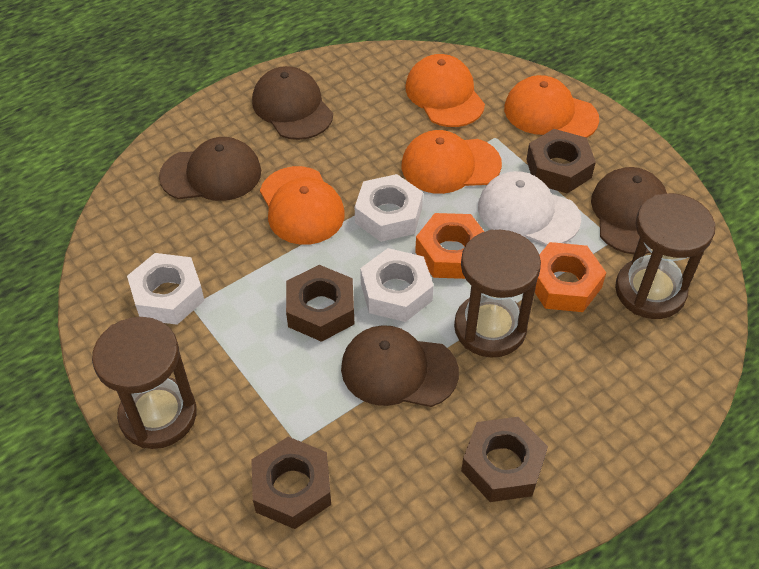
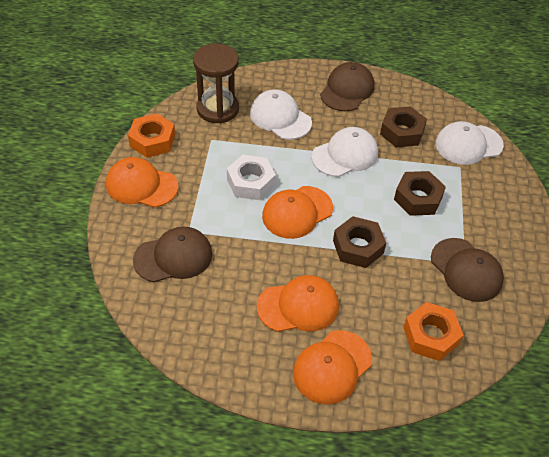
brown cap: [159,137,261,201] [252,66,333,140] [341,325,459,407] [591,167,667,254] = 4 -> [133,227,212,282] [320,62,375,111] [431,238,504,302] = 3
brown hourglass: [92,317,197,449] [454,229,541,358] [615,193,715,319] = 3 -> [193,44,239,124] = 1
brown nut: [251,437,331,529] [286,265,354,342] [461,417,548,502] [526,129,596,194] = 4 -> [333,216,386,268] [380,106,427,148] [394,171,446,216] = 3
white cap: [478,171,581,246] = 1 -> [250,89,312,140] [311,127,378,177] [435,121,504,165] = 3
white nut: [127,253,205,325] [355,174,423,242] [360,248,434,322] = 3 -> [227,155,276,200] = 1

